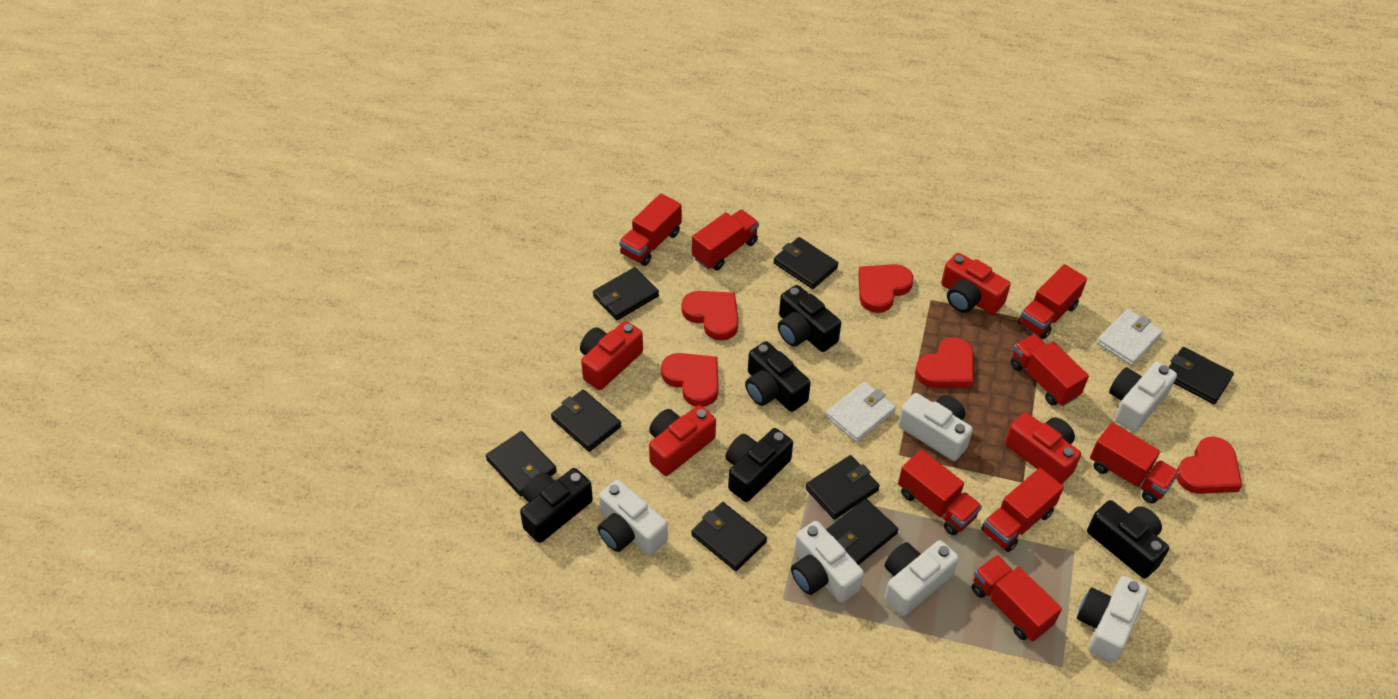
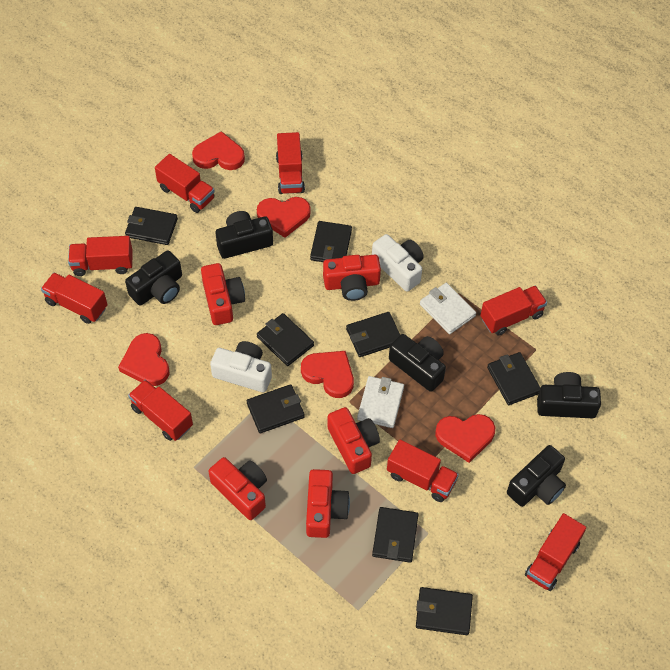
red camera: [580,321,643,390] [649,405,716,476] [941,253,1011,315] [1005,412,1081,484] = 4 -> [201,263,245,325] [209,457,267,520] [306,469,350,538] [323,255,381,301] [327,407,380,474] = 5
white camera: [597,480,668,555] [791,521,864,603] [884,540,959,616] [898,393,973,461] [1077,576,1148,663] [1109,362,1177,432] = 6 -> [210,341,272,392] [372,234,424,292] = 2

